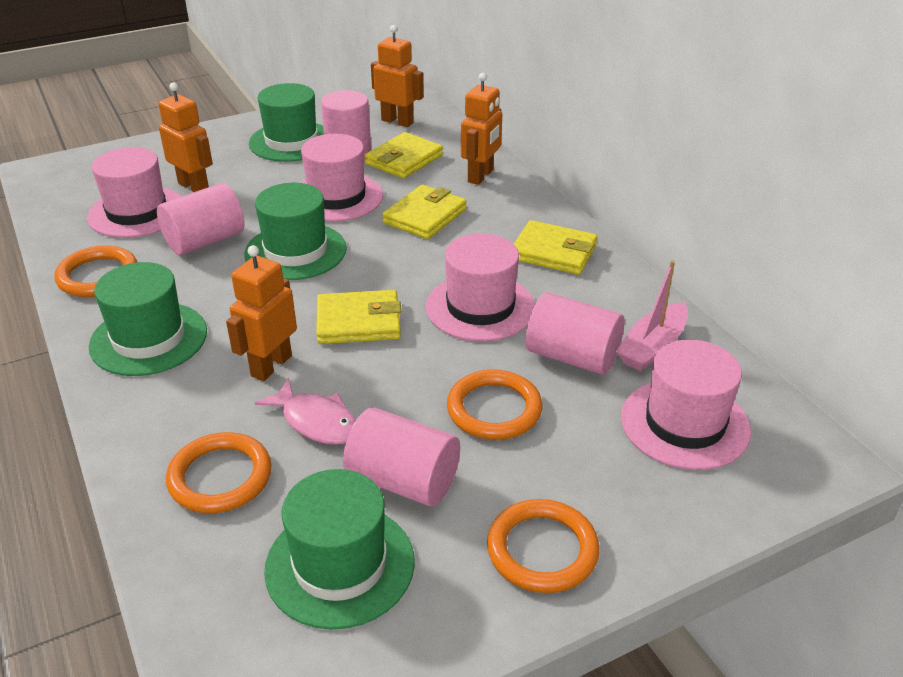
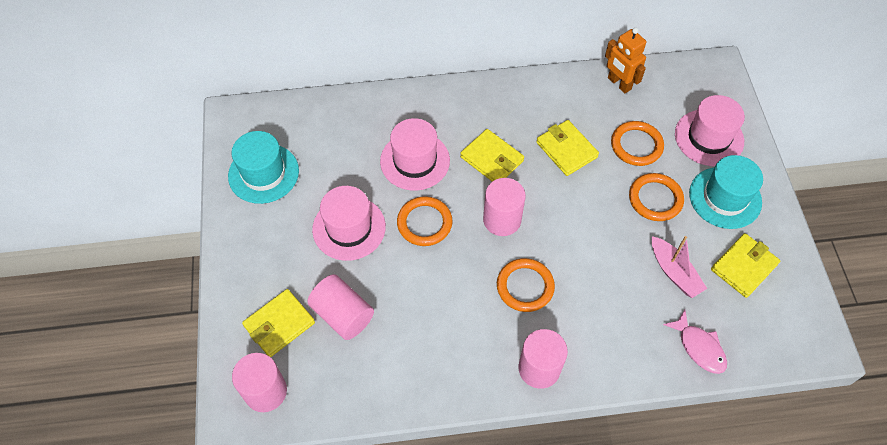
green hat: [89,262,207,376] [244,183,347,280] [249,83,324,162] [264,469,415,629] = 4 -> none = 0
orange robot: [158,82,213,192] [226,245,297,381] [371,25,424,127] [461,73,502,185] = 4 -> [605,28,646,93] = 1
pink hat: [87,147,182,238] [301,134,383,222] [426,233,535,342] [621,340,751,470] = 4 -> [312,186,386,261] [380,118,450,191] [675,95,745,166] = 3
turquoise hat: none = 0 -> [228,131,299,204] [689,155,763,229] = 2

